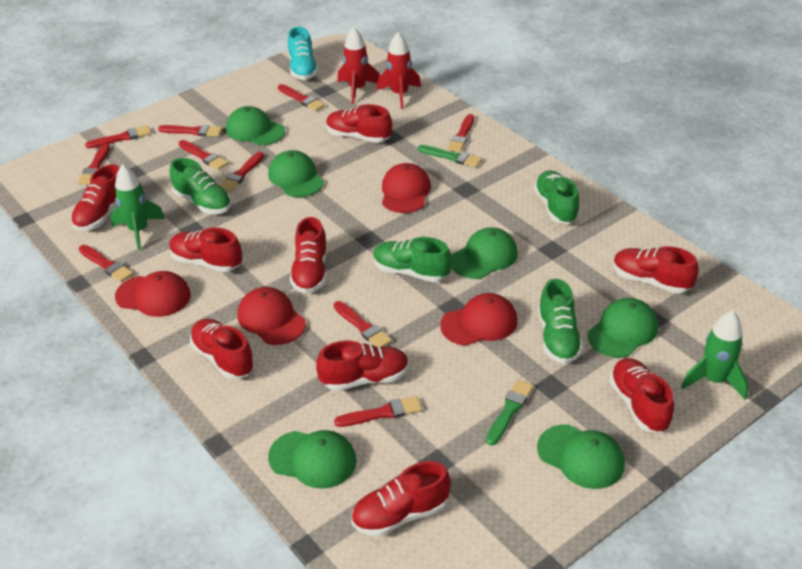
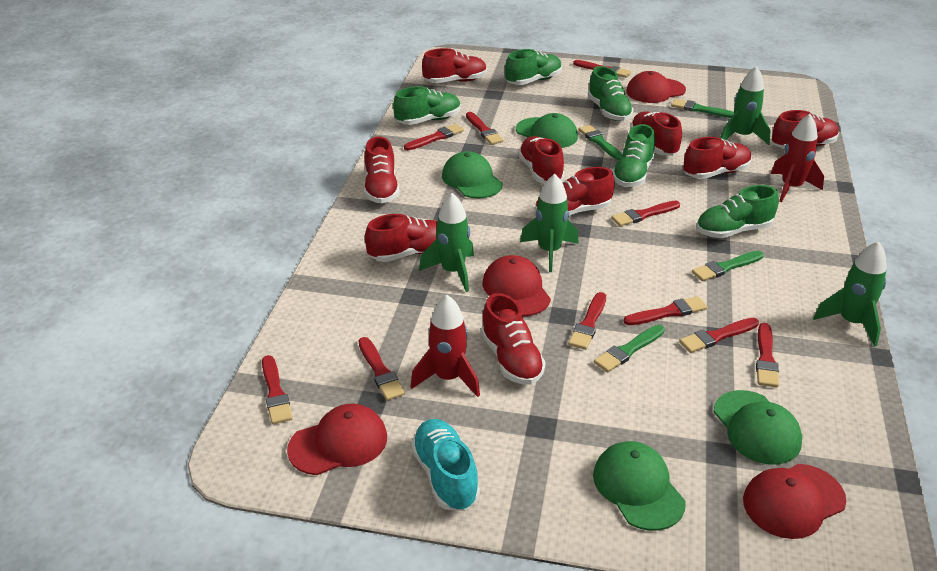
green brush: [418,145,482,167] [486,380,533,446] = 2 -> [578,125,622,160] [594,325,665,372] [671,99,734,118] [692,251,763,281] = 4
green cap: [226,106,285,145] [268,150,324,197] [268,430,356,489] [451,227,518,279] [537,424,625,489] [588,298,658,358] = 6 -> [442,151,503,198] [516,113,578,148] [593,441,686,531] [714,390,802,465] = 4
green rocket: [111,164,165,250] [681,310,748,400] = 2 -> [419,193,474,292] [520,174,579,272] [720,66,771,145] [813,241,887,347] = 4
green shoe: [170,158,232,214] [373,237,452,282] [534,171,580,224] [538,279,583,364] = 4 -> [393,86,461,125] [505,49,562,85] [588,66,634,121] [612,124,655,187] [696,185,779,238] = 5

